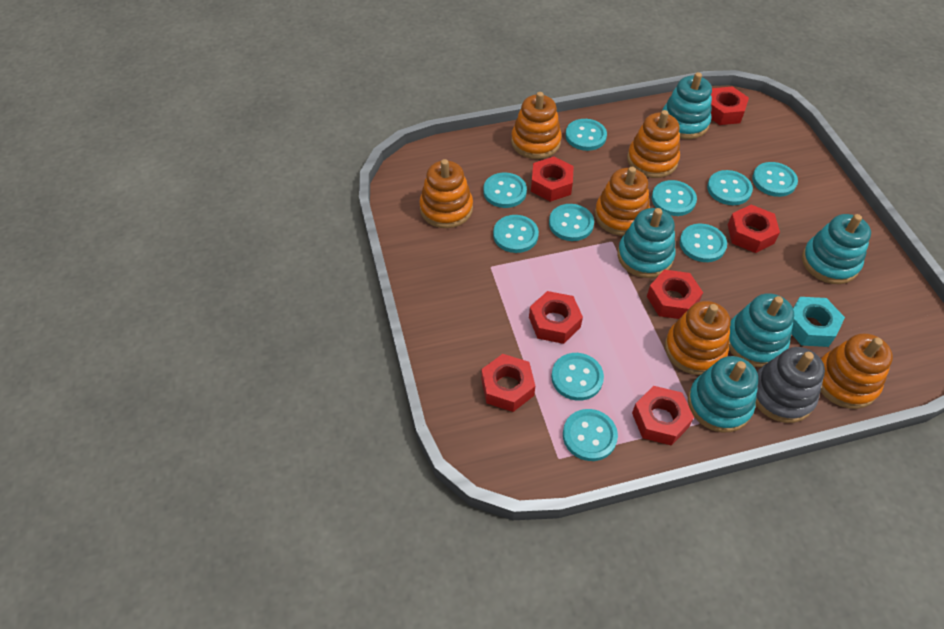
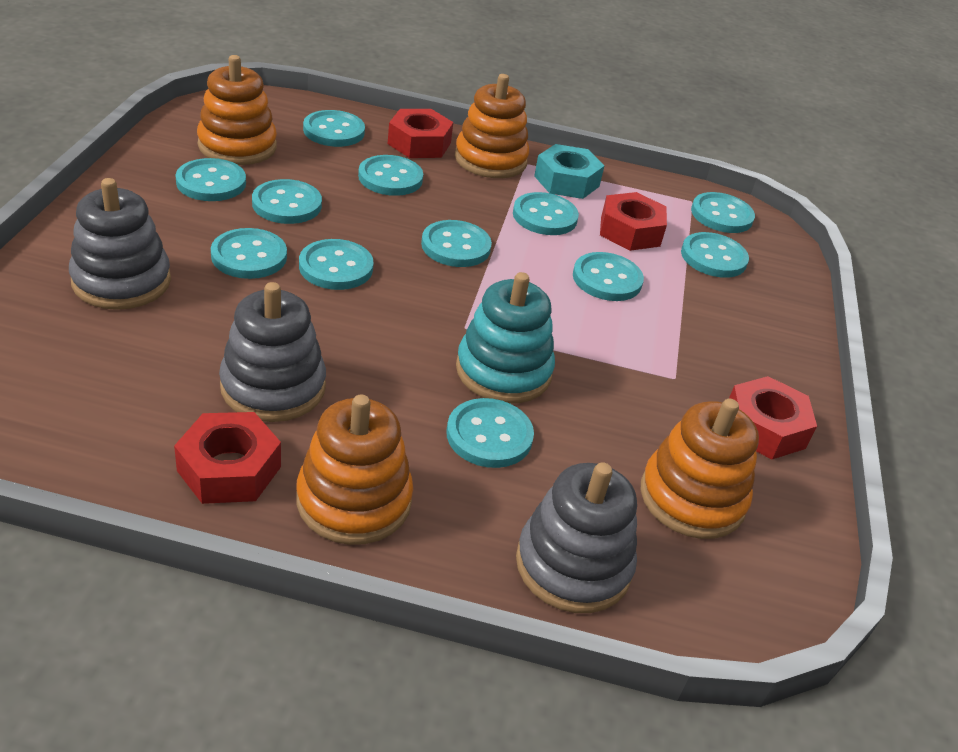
grey stacking toy: [756,347,825,423] = 1 -> [69,178,171,310] [219,282,326,422] [516,462,637,613] = 3
orange stacking toy: [419,159,473,228] [511,92,562,159] [595,167,650,236] [627,110,680,178] [665,301,730,375] [821,333,893,409] = 6 -> [197,55,277,165] [297,394,413,545] [455,74,529,178] [641,398,759,539] = 4
red nut: [481,354,535,412] [529,291,583,344] [531,157,574,202] [632,386,694,446] [647,269,703,319] [711,86,749,125] [728,205,780,253] = 7 -> [174,412,281,504] [388,109,453,158] [600,192,667,251] [729,376,817,459] = 4
turquoise button: [483,173,527,208] [493,215,539,253] [549,204,594,241] [551,353,604,401] [563,409,618,461] [565,119,607,151] [652,180,697,216] [680,224,727,262] [707,170,753,205] [752,162,798,197] = 10 -> [176,158,246,201] [211,228,287,279] [252,179,322,224] [299,239,374,290] [303,110,365,147] [358,155,423,196] [421,220,492,267] [446,398,534,468] [513,192,579,235] [573,252,644,301] [681,232,749,278] [691,192,755,233] = 12
turquoise stacking toy: [617,208,675,278] [662,72,712,139] [688,356,758,432] [729,293,794,367] [802,214,871,284] = 5 -> [456,272,555,403] = 1

